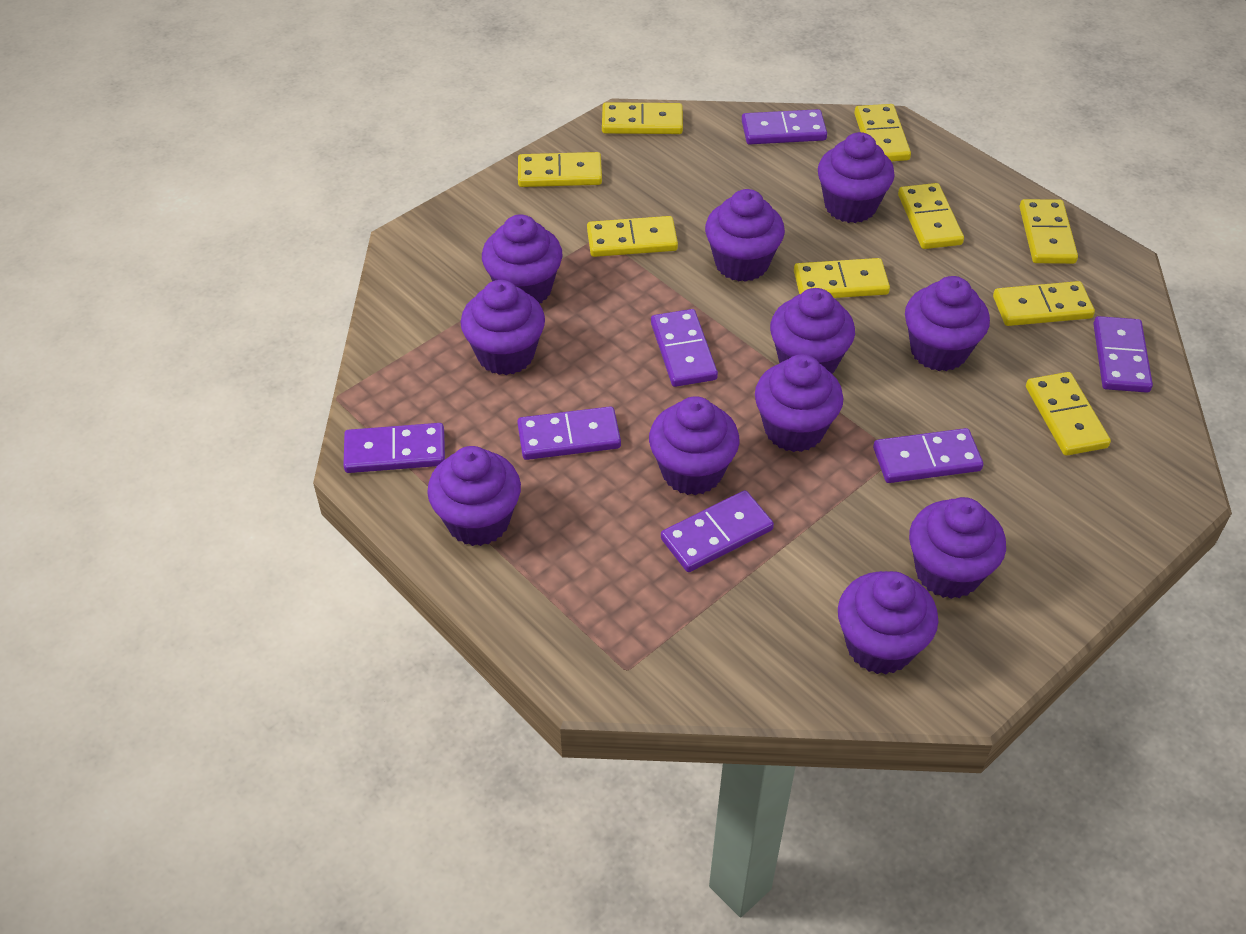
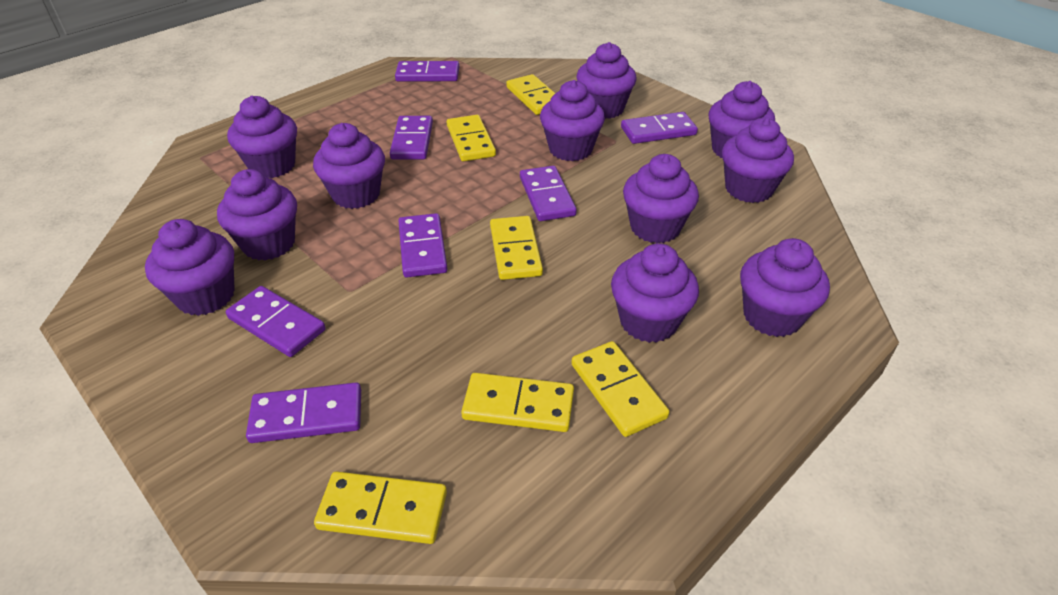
yellow domino: [518,152,602,187] [587,216,678,257] [602,102,683,134] [794,258,890,298] [854,104,911,161] [898,183,964,249] [993,281,1095,326] [1020,199,1078,264] [1026,372,1111,456] = 9 -> [314,471,447,544] [447,115,496,162] [461,373,574,432] [490,216,543,280] [506,74,555,115] [572,341,669,437] = 6

